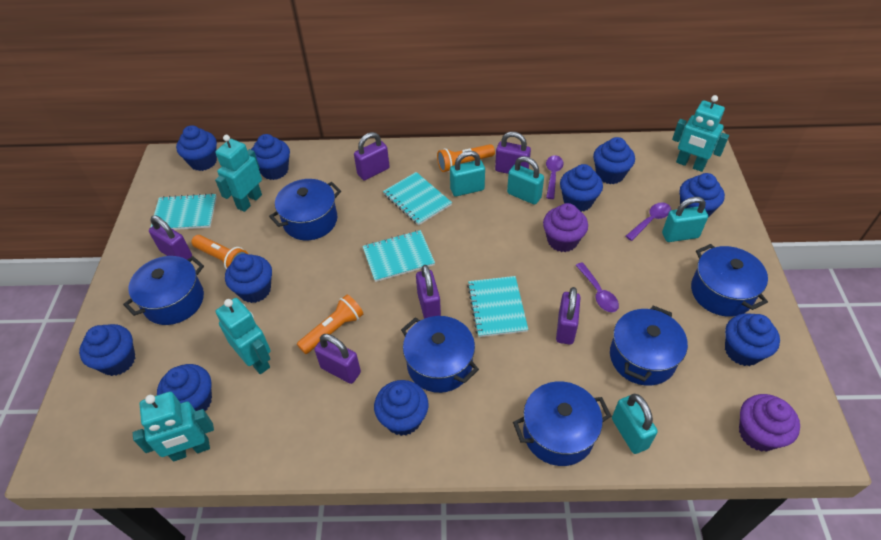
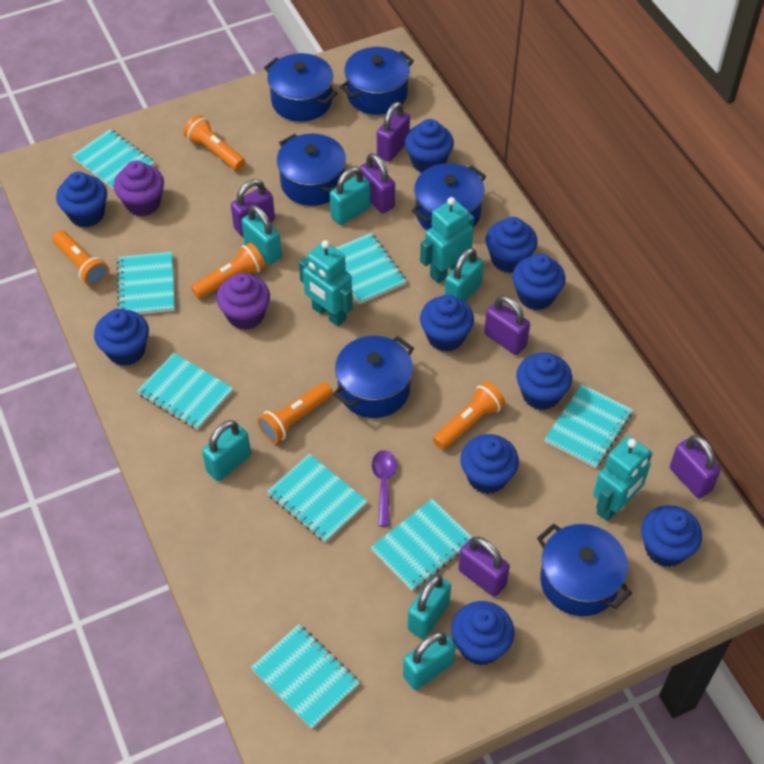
orange flashlight: [191,235,248,270] [297,295,363,354] [437,144,495,172] = 3 -> [53,230,110,287] [184,115,245,171] [191,243,265,299] [257,382,333,443] [433,381,505,450] = 5
purple spoon: [546,155,563,199] [576,262,619,312] [625,203,671,241] = 3 -> [372,450,397,527] = 1
turquoise notebook: [150,193,217,230] [362,230,435,282] [383,172,452,225] [467,276,528,337] = 4 -> [72,129,155,190] [117,252,175,314] [137,353,234,430] [251,624,360,729] [267,454,368,543] [336,233,407,304] [371,499,473,591] [544,384,633,468] = 8
turquoise padlock: [450,151,485,196] [507,156,544,205] [612,394,658,454] [662,197,708,242] = 4 -> [202,420,251,481] [241,205,282,265] [330,167,371,225] [403,631,455,690] [407,574,451,639] [445,248,484,302] = 6
turquoise robot: [133,392,214,461] [215,135,262,212] [216,298,271,374] [672,95,729,172] = 4 -> [299,240,353,326] [420,197,474,283] [593,436,652,521] = 3

